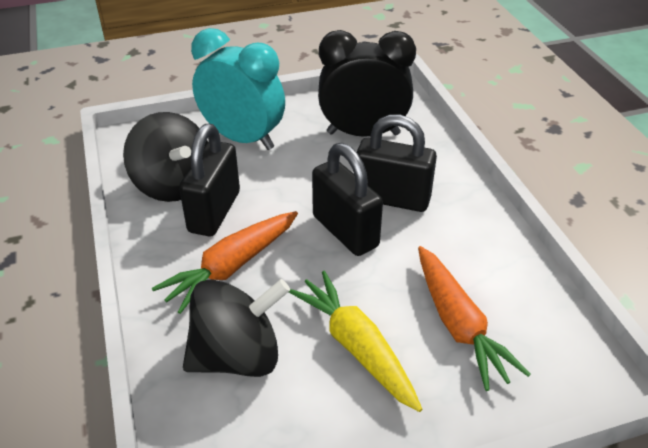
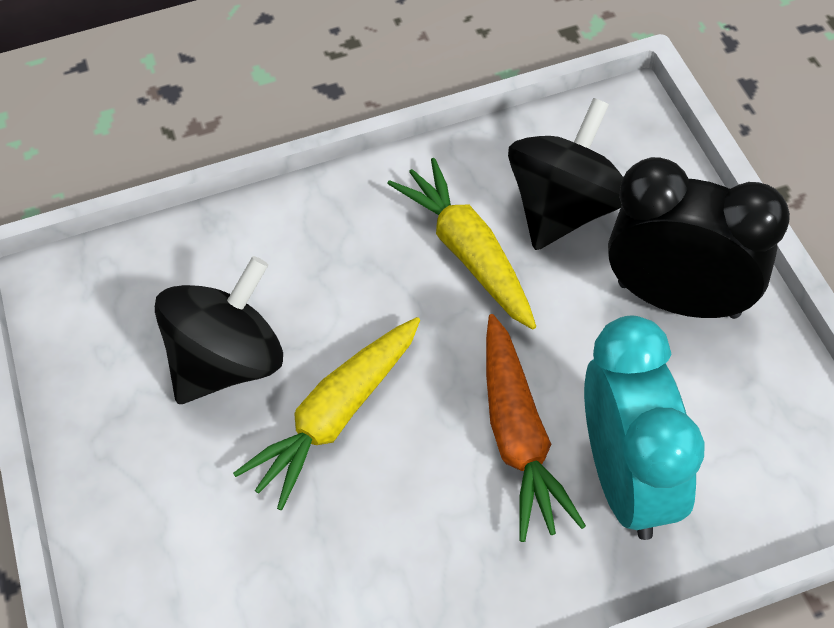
black padlock: [179,124,240,236] [312,143,383,256] [357,115,437,212] = 3 -> none = 0
orange carrot: [152,211,298,314] [418,246,531,391] = 2 -> [486,314,586,542] = 1
yellow carrot: [289,271,422,412] = 1 -> [233,317,420,510] [387,158,536,330] = 2

